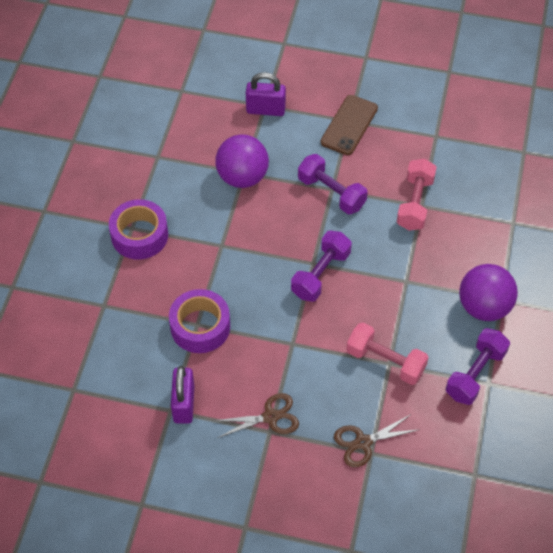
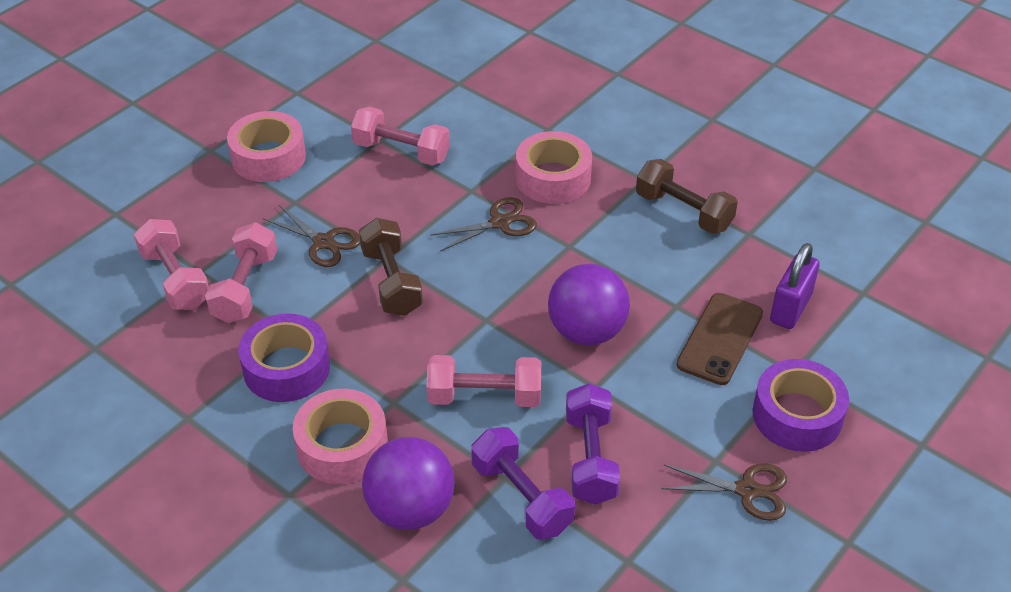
brown dumbbell: none = 0 -> [359,218,423,316] [636,159,738,234] = 2
brown scissors: [213,393,299,438] [334,414,420,467] = 2 -> [263,205,360,267] [430,197,537,252] [661,463,787,521] = 3
pink dumbbell: [346,323,429,385] [397,159,437,231] = 2 -> [134,219,209,310] [205,222,277,323] [351,107,450,166] [426,355,541,407] = 4
pink tape: none = 0 -> [227,111,306,182] [293,389,388,484] [516,131,592,204] = 3
purple dumbbell: [291,231,352,302] [298,154,368,214] [446,328,510,405] = 3 -> [471,427,575,540] [566,383,620,505] = 2
purple padlock: [171,366,195,424] [246,72,286,116] = 2 -> [770,243,820,329] = 1

